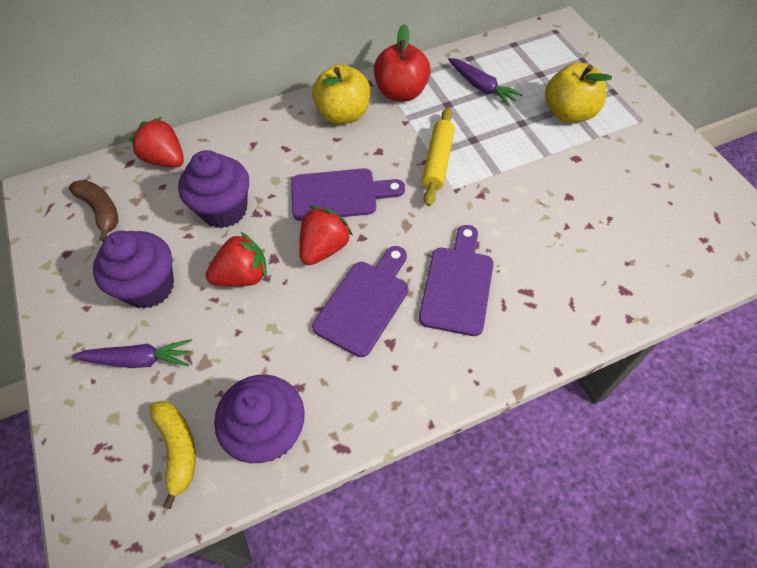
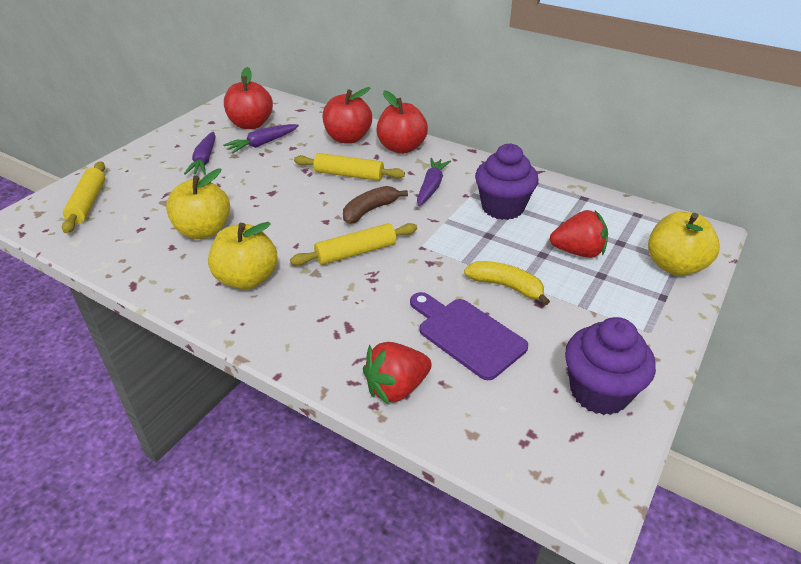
purple carrot: [71,339,192,368] [448,58,523,107] = 2 -> [184,132,216,175] [223,124,299,153] [417,158,451,206] = 3
purple cupcake: [93,231,174,309] [178,150,249,228] [214,375,305,463] = 3 -> [475,143,539,220] [565,317,656,415] = 2
purple cutting board: [291,168,405,221] [312,246,408,357] [419,225,493,336] = 3 -> [410,292,528,380] = 1
red apple: [374,24,431,102] = 1 -> [224,67,273,129] [323,87,372,144] [376,90,428,154] = 3
red strawberry: [129,117,184,168] [205,231,267,287] [299,206,353,265] = 3 -> [363,342,432,405] [550,210,608,258] = 2
yellow apple: [312,64,370,124] [545,63,612,123] = 2 -> [166,168,230,239] [208,222,278,290] [648,212,720,276] = 3
yellow rolling pin: [422,108,455,206] = 1 -> [62,161,105,233] [290,223,417,265] [294,153,405,181] = 3

